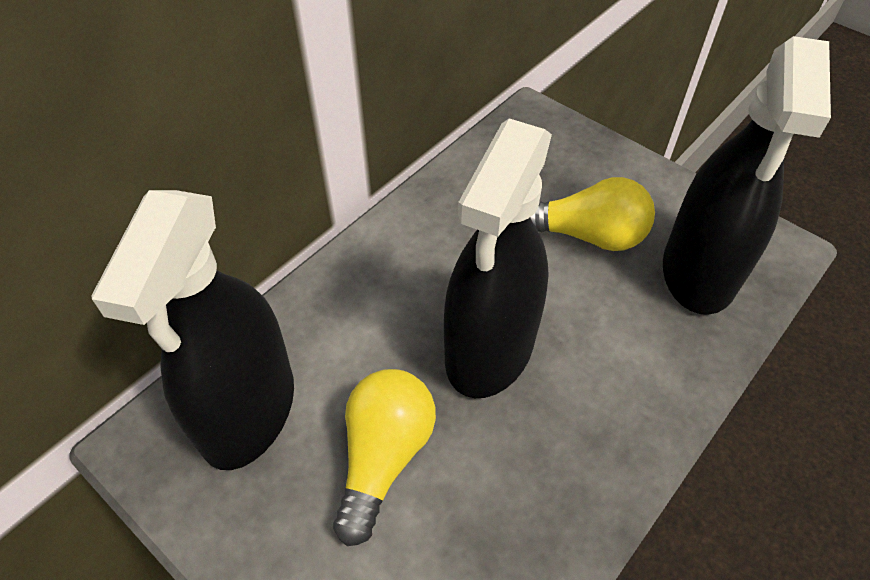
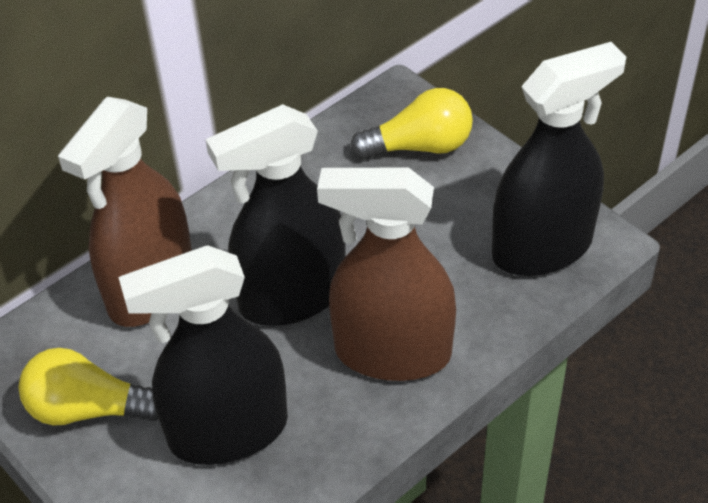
brown spray bottle: none = 0 -> [58,97,192,327] [317,168,456,381] = 2

